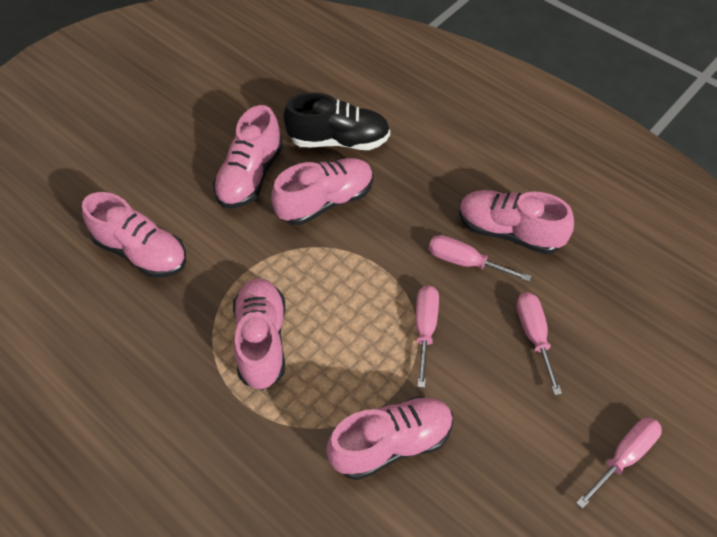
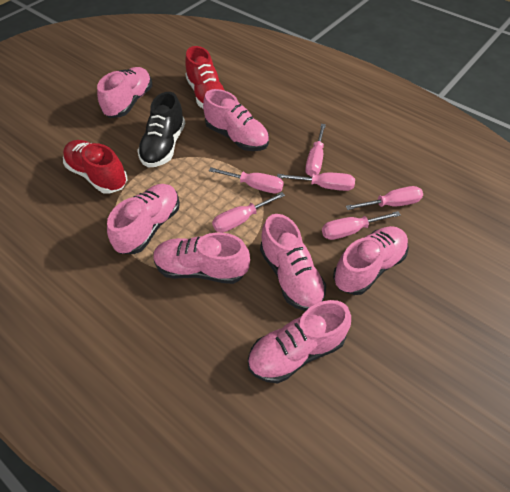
pink screwdriver: [416,286,439,388] [429,235,532,282] [517,292,562,395] [576,417,662,509] = 4 -> [209,167,284,193] [212,192,285,233] [277,173,355,191] [305,124,326,177] [322,211,401,240] [346,186,423,210] = 6
pink shoe: [82,192,186,278] [213,105,283,208] [233,278,285,390] [271,158,373,225] [326,396,453,480] [459,190,574,254] = 6 -> [97,67,152,118] [107,184,180,254] [153,232,250,284] [203,89,269,151] [248,300,351,383] [260,214,326,311] [333,226,409,295] = 7
red shoe: none = 0 -> [63,140,127,194] [185,46,224,108] = 2

